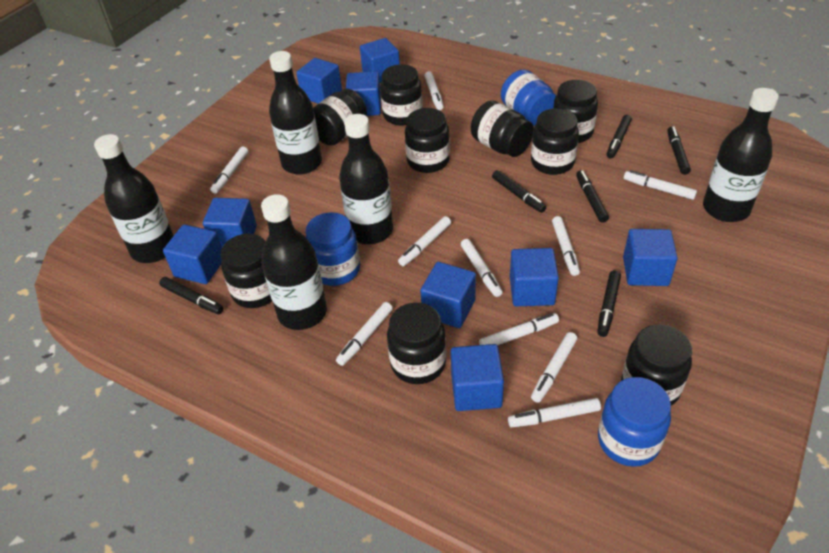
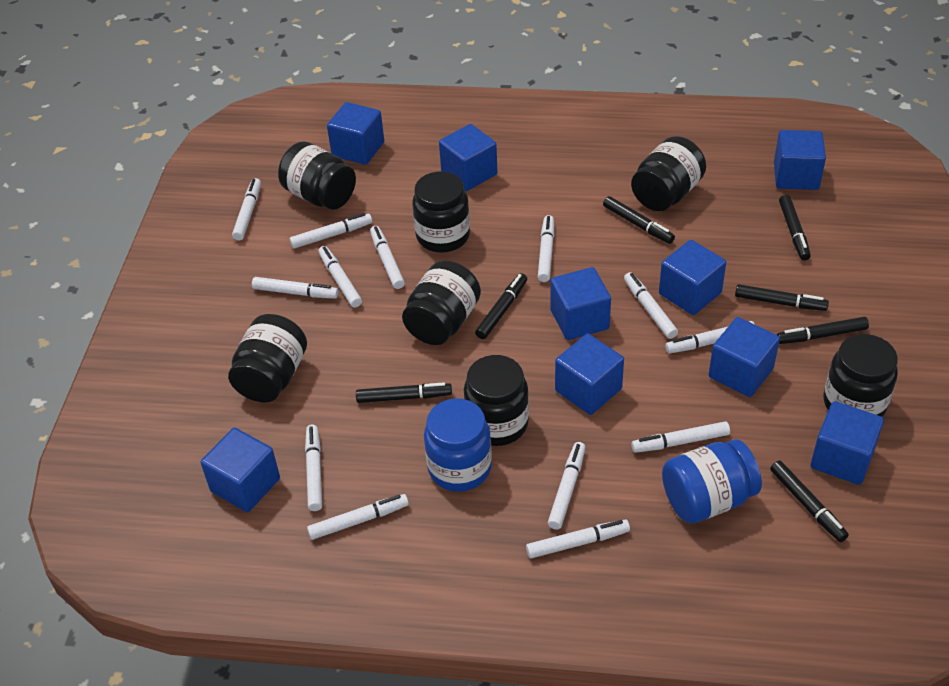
black bottle: [94,134,174,263] [261,194,327,330] [269,51,322,175] [339,114,393,244] [703,88,779,222] = 5 -> none = 0
black jar: [220,234,272,308] [313,89,367,146] [380,64,423,126] [387,303,446,384] [405,108,450,173] [471,101,534,157] [531,109,579,175] [553,80,598,143] [621,324,692,406] = 9 -> [228,314,307,402] [278,141,356,210] [402,260,481,345] [412,172,470,253] [464,355,529,446] [631,136,706,211] [824,334,898,417] = 7
black marker: [159,277,223,314] [492,170,546,213] [576,170,609,223] [597,270,621,337] [607,115,632,158] [667,126,691,175] = 6 -> [356,382,452,403] [475,273,527,339] [603,196,675,244] [735,284,829,311] [770,461,849,542] [777,317,869,344] [779,195,811,260] = 7
blue jar: [306,212,360,286] [501,69,556,126] [598,377,671,467] = 3 -> [424,398,492,492] [662,439,762,524] = 2
white marker: [210,146,248,194] [336,302,393,366] [398,216,451,266] [425,71,444,110] [461,239,502,297] [479,313,559,345] [508,398,601,427] [531,332,577,403] [552,216,580,276] [624,170,697,200] = 10 -> [232,178,261,241] [252,277,339,299] [290,213,372,249] [305,425,322,511] [307,494,409,540] [318,246,362,307] [370,226,405,289] [526,520,630,558] [538,215,554,282] [548,442,586,529] [624,272,678,339] [631,421,730,453] [665,321,754,354] = 13

